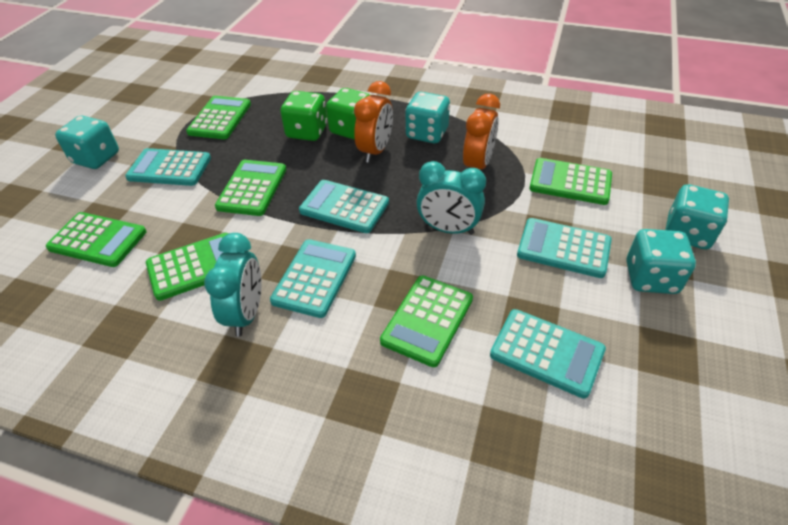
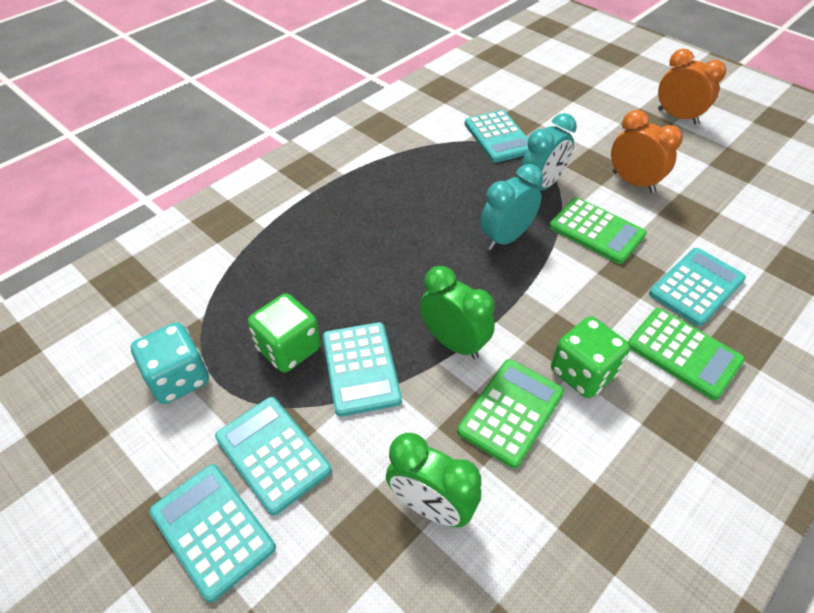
green calculator: [46,212,146,267] [146,233,229,301] [186,96,251,139] [215,160,286,216] [380,276,473,367] [529,158,612,205] = 6 -> [457,359,564,468] [549,197,647,264] [628,308,745,400] = 3
green clock: none = 0 -> [386,433,481,527] [420,266,495,359] = 2
turquoise dice: [55,116,119,169] [405,92,450,143] [627,229,696,294] [665,184,729,249] = 4 -> [131,322,209,404] = 1

